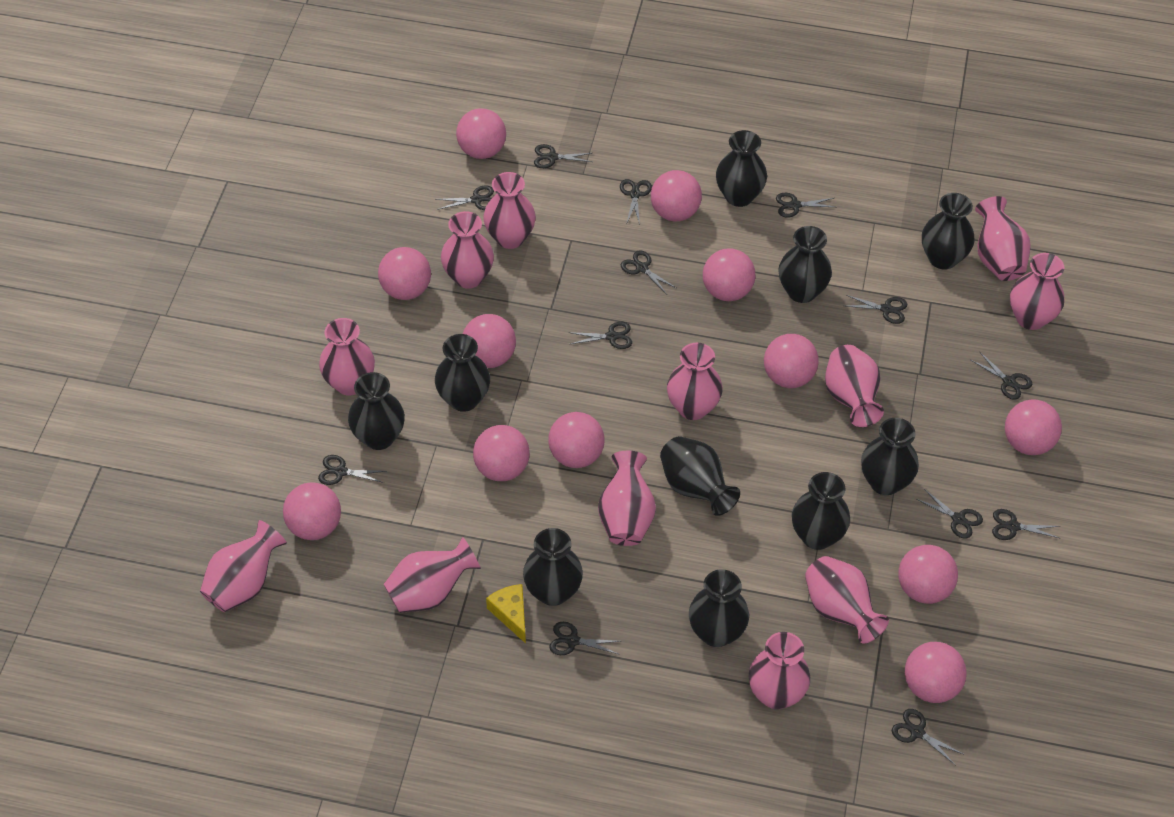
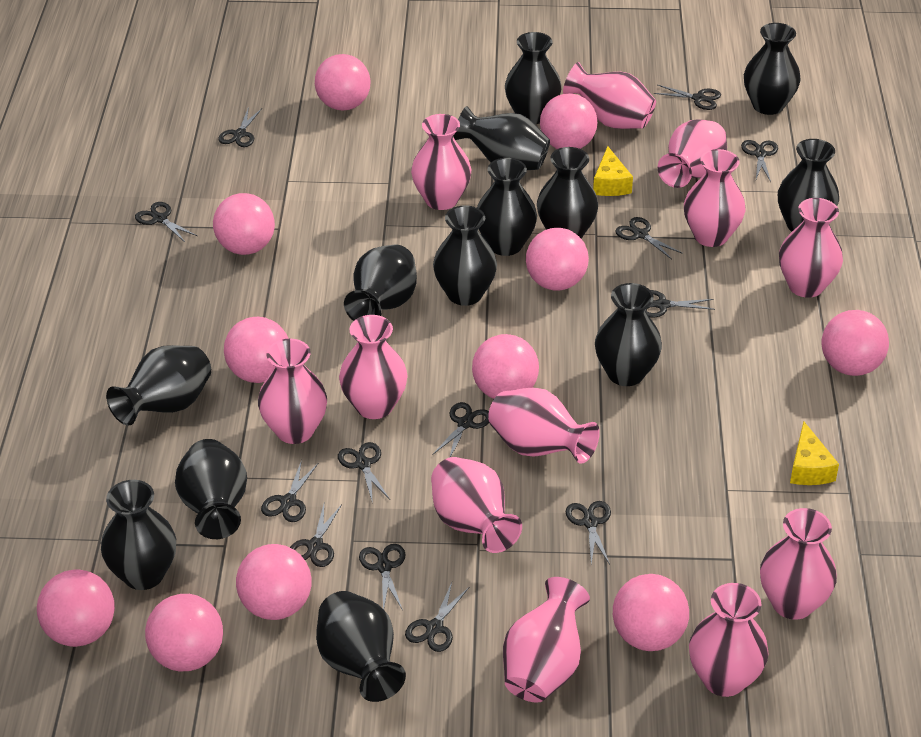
black vase: [348,372,405,450] [435,334,490,412] [523,528,583,606] [660,436,740,516] [689,569,749,647] [716,130,767,207] [778,226,832,303] [792,472,850,550] [861,418,919,495] [922,193,974,270] = 10 -> [101,480,176,590] [106,345,211,426] [175,439,247,539] [316,591,406,702] [344,245,417,321] [433,205,497,306] [454,106,550,170] [477,158,537,256] [505,32,562,124] [537,147,598,239] [595,283,662,386] [744,23,801,115] [778,139,839,232] = 13
pink ball: [283,482,341,540] [378,247,431,300] [456,108,506,159] [463,314,516,368] [473,425,530,481] [548,412,605,468] [651,170,702,221] [703,248,755,301] [764,334,819,388] [898,545,958,604] [905,642,967,703] [1005,399,1062,455] = 12 -> [37,569,115,647] [145,594,223,672] [213,193,275,255] [224,317,289,383] [236,544,312,620] [315,54,371,111] [472,334,539,399] [526,228,589,290] [540,93,598,149] [613,574,689,651] [821,310,889,376] = 11
yellow cheese: [486,584,526,644] = 1 -> [593,146,633,196] [790,421,839,485] = 2

